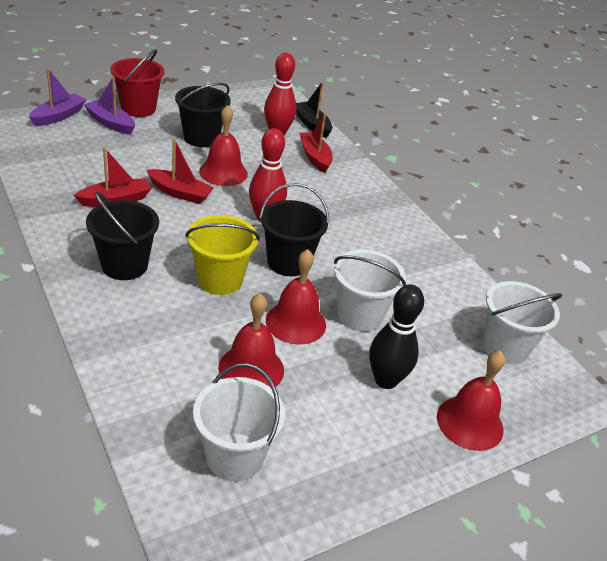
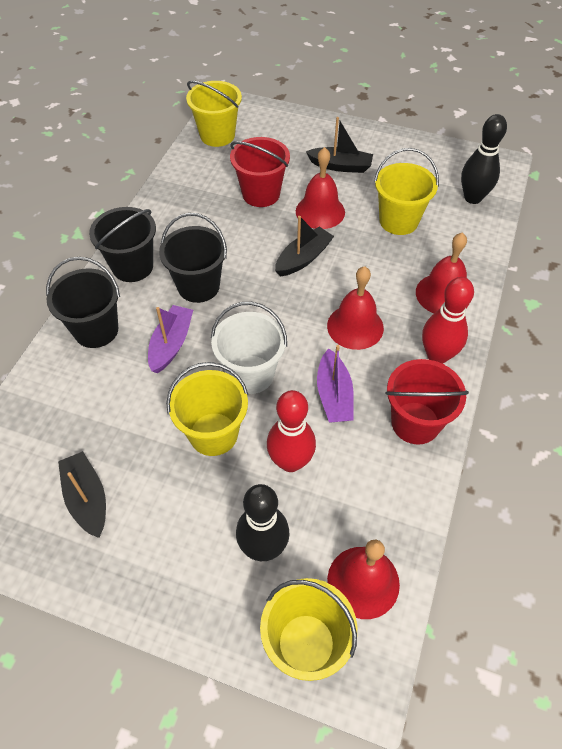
black boat: [296,82,332,138] = 1 -> [58,451,106,538] [275,216,334,276] [306,117,373,173] = 3
black bowling pin: [369,285,424,389] = 1 -> [236,484,289,561] [461,114,507,204] = 2
red boat: [74,148,151,207] [147,138,214,204] [299,113,332,173] = 3 -> none = 0
red bucket: [110,49,164,117] = 1 -> [230,137,290,207] [385,359,469,445] = 2
white bucket: [193,363,285,481] [334,250,406,331] [482,281,562,364] = 3 -> [211,302,287,394] = 1
yellow bucket: [185,215,260,295] = 1 -> [166,362,248,456] [186,80,242,147] [260,578,357,681] [374,148,439,235] = 4

